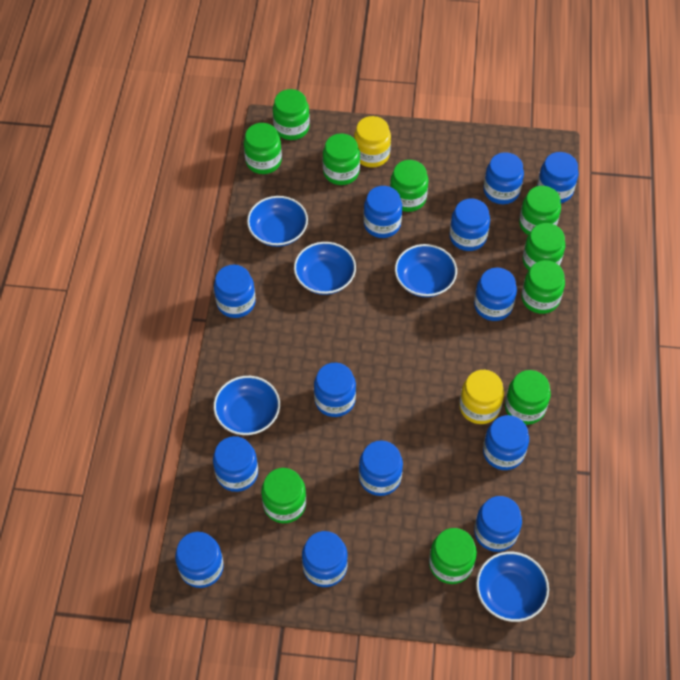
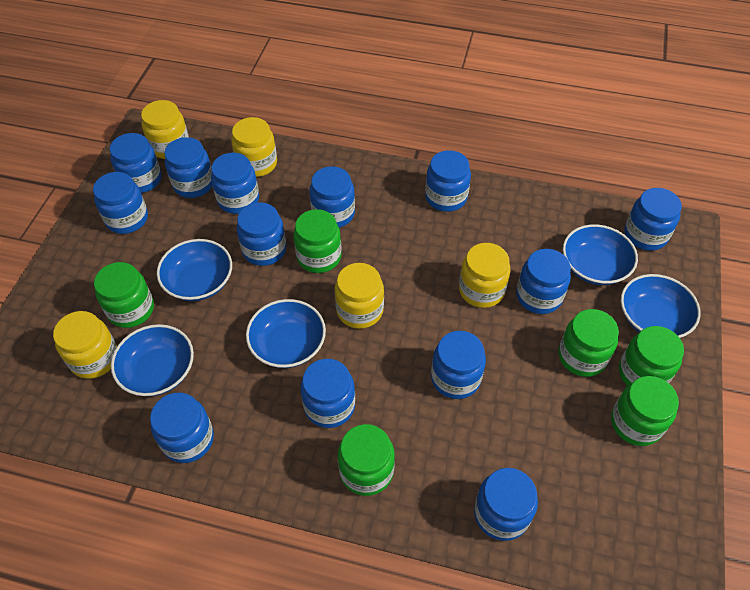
green jar: [244,123,282,174] [261,468,306,523] [273,89,310,140] [323,133,360,185] [390,160,429,212] [429,528,477,584] [505,370,551,425] [519,186,561,235] [521,260,565,314] [523,223,565,271] = 10 -> [94,262,154,328] [293,209,342,273] [338,424,395,496] [558,309,619,377] [611,376,679,446] [619,326,684,386] = 6
yellow jar: [354,116,391,168] [459,370,504,424] = 2 -> [53,311,117,379] [141,100,189,159] [231,117,277,177] [335,263,384,329] [459,243,510,308] = 5

